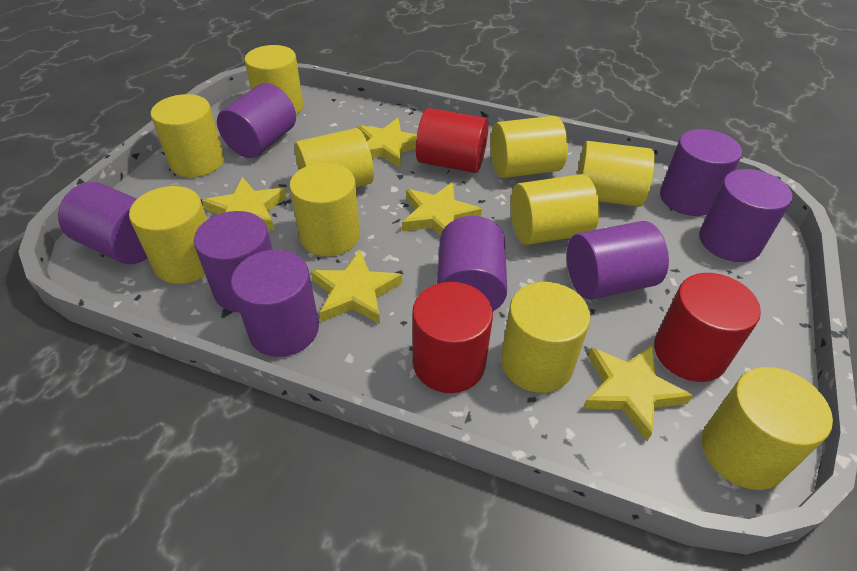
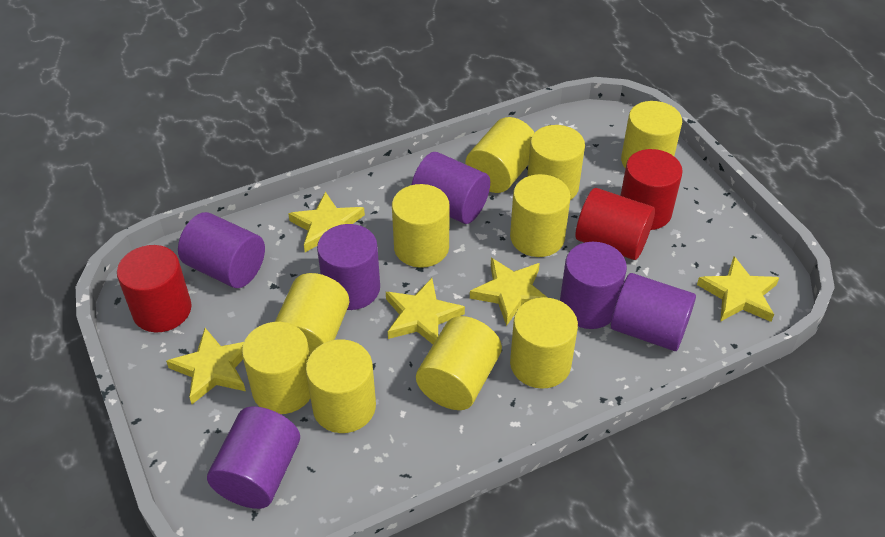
purple cylinder: [58,182,147,264] [194,211,273,312] [217,83,296,158] [231,250,319,357] [437,216,507,311] [567,221,669,300] [660,129,742,216] [699,169,792,262] = 8 -> [178,212,265,288] [207,406,300,509] [317,224,380,310] [411,152,490,224] [560,242,627,329] [611,273,696,351] = 6

